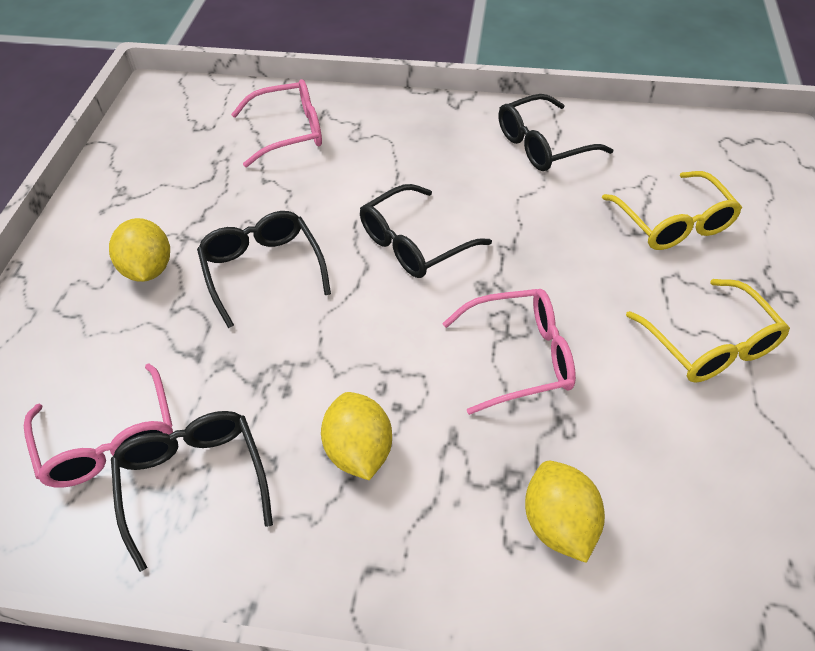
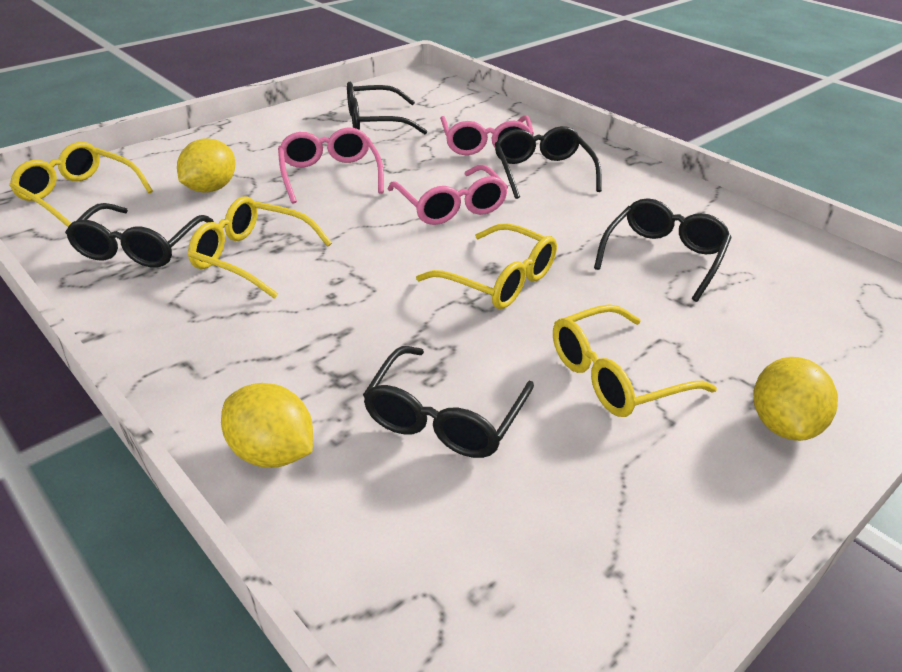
black glasses: [111,411,273,572] [197,211,331,328] [360,184,492,278] [498,94,613,171] = 4 -> [65,203,214,268] [347,82,427,134] [363,346,534,458] [495,126,602,199] [594,198,732,302] = 5
yellow glasses: [602,171,742,250] [626,279,790,383] = 2 -> [9,142,153,227] [188,196,332,299] [416,223,557,309] [553,304,717,417] = 4

